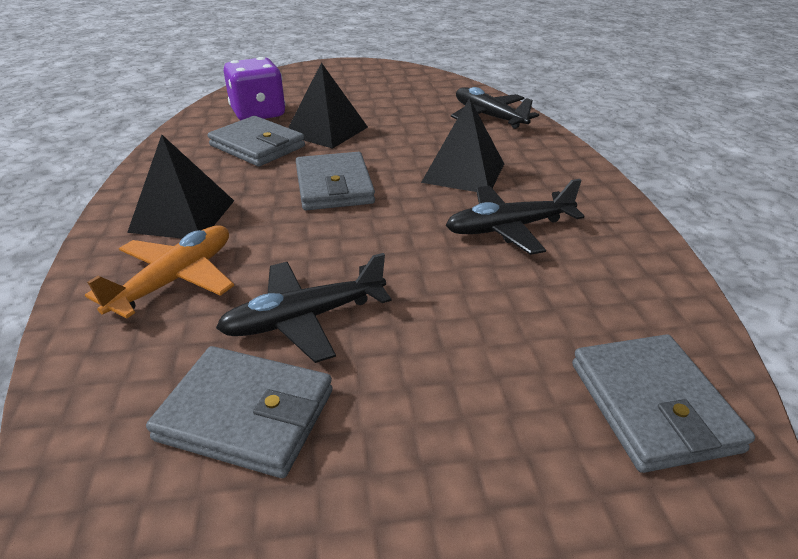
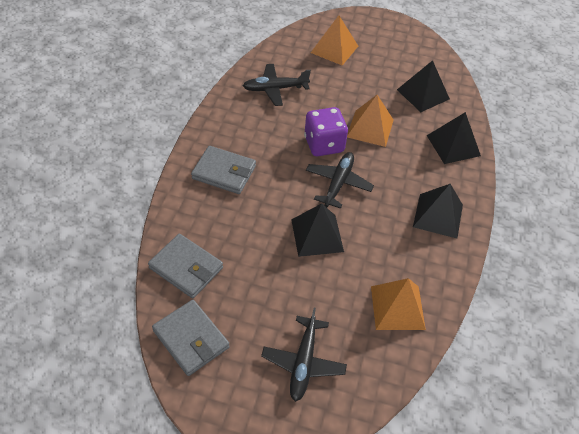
black pyramid: [127,135,234,239] [288,62,368,149] [421,97,504,192] = 3 -> [291,203,344,257] [397,60,450,112] [413,184,463,238] [427,112,481,164] = 4
grey wallet: [146,346,333,478] [208,116,305,166] [296,152,375,210] [572,334,755,473] = 4 -> [148,234,223,298] [152,300,230,376] [191,146,256,194] = 3
orange plane: [85,226,234,318] = 1 -> none = 0
orange pyramid: none = 0 -> [311,15,358,66] [347,95,394,147] [371,278,426,330] = 3

